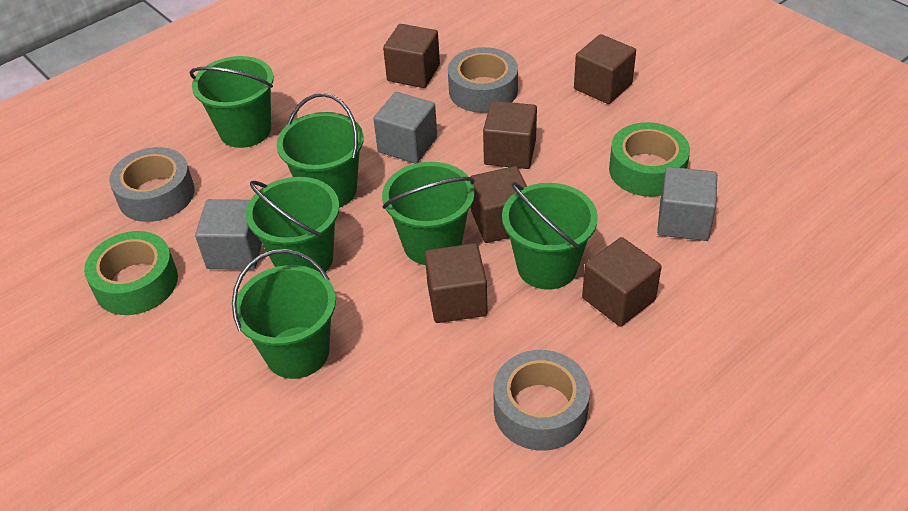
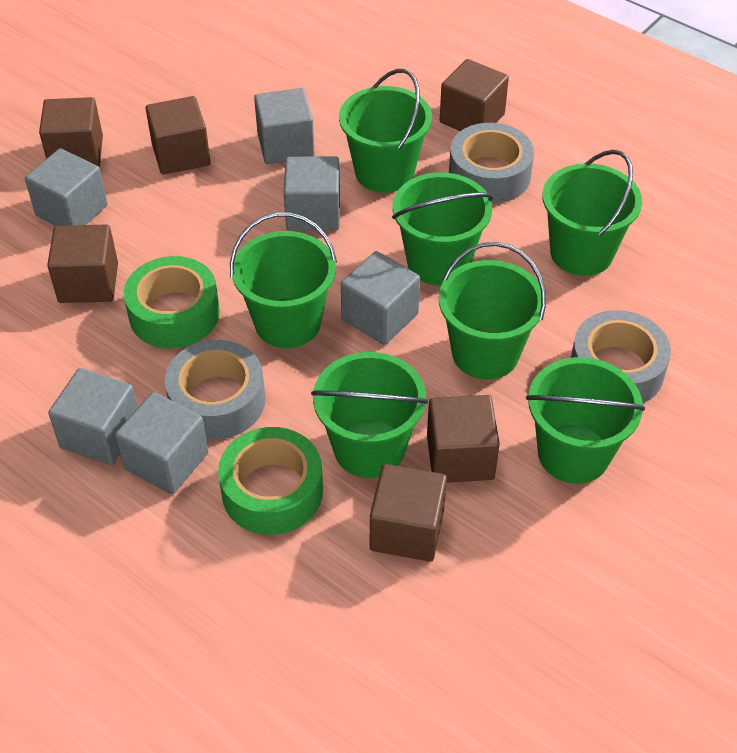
green bucket: [190,56,274,148] [232,249,336,379] [246,177,339,272] [276,93,364,208] [382,162,475,265] [502,182,598,290] = 6 -> [230,212,337,348] [311,352,428,478] [339,69,432,193] [392,172,493,285] [439,242,546,379] [526,357,645,484] [542,150,642,276] = 7
grey cube: [195,199,262,270] [373,92,437,164] [657,167,717,241] = 3 -> [25,148,108,226] [48,368,138,465] [115,392,209,495] [254,88,314,164] [284,157,340,231] [341,251,420,345] = 6

